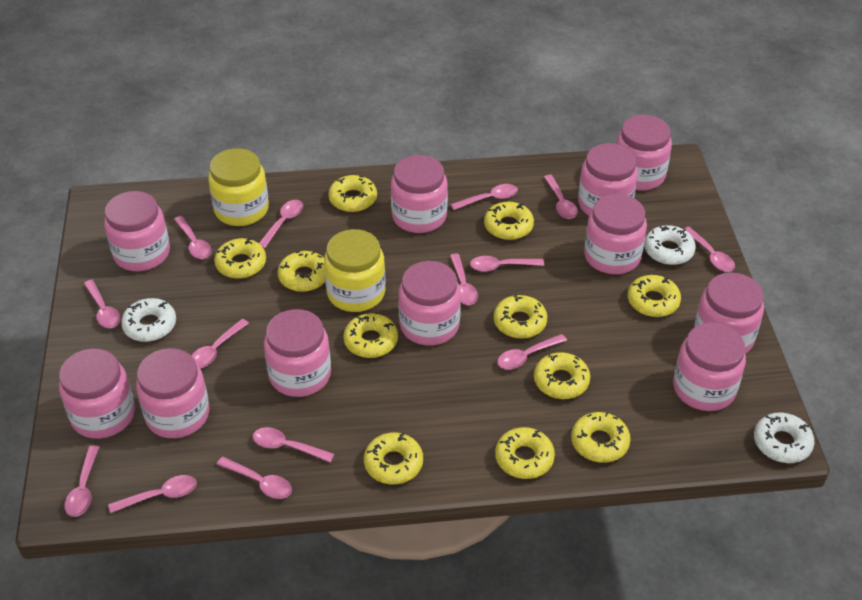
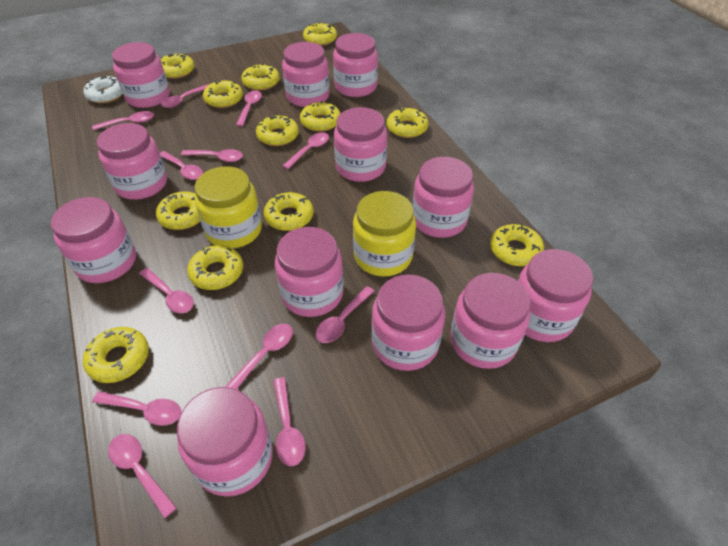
pink jar: [59,349,135,439] [104,191,170,271] [136,348,210,438] [264,309,331,397] [391,155,448,233] [398,261,461,345] [578,143,638,215] [584,194,647,274] [616,115,672,190] [673,322,746,411] [694,272,764,354] = 11 -> [51,197,136,283] [97,123,167,200] [112,42,170,108] [177,387,273,497] [275,227,344,317] [282,42,330,107] [333,33,378,97] [334,107,387,182] [371,275,445,371] [412,157,474,238] [450,273,530,369] [518,249,593,342] = 12
pink spoon: [64,445,99,517] [84,280,121,328] [108,475,197,513] [174,216,212,259] [191,319,249,368] [216,457,292,499] [253,427,334,463] [259,200,303,249] [450,184,518,210] [450,254,478,305] [470,256,544,272] [497,334,567,369] [544,175,578,219] [684,227,735,272] = 14 -> [92,111,154,130] [92,391,181,426] [108,434,177,518] [139,268,194,313] [160,151,203,180] [161,84,209,108] [181,149,243,162] [225,324,293,389] [236,90,262,127] [273,377,306,466] [283,132,329,169] [316,286,375,343] = 12
white donut: [121,298,176,342] [644,225,696,265] [754,413,815,463] = 3 -> [84,76,123,103] = 1
yellow donut: [214,238,266,279] [278,251,325,292] [328,175,377,212] [344,313,398,358] [364,432,423,484] [484,202,534,240] [494,294,547,339] [495,427,555,479] [534,352,590,399] [571,412,631,463] [628,275,681,317] = 11 -> [83,327,149,383] [156,191,200,230] [160,54,195,79] [187,245,243,290] [203,80,243,108] [241,63,280,91] [256,115,299,146] [264,192,314,231] [300,101,341,132] [303,22,337,46] [387,108,429,138] [490,223,544,266] = 12

